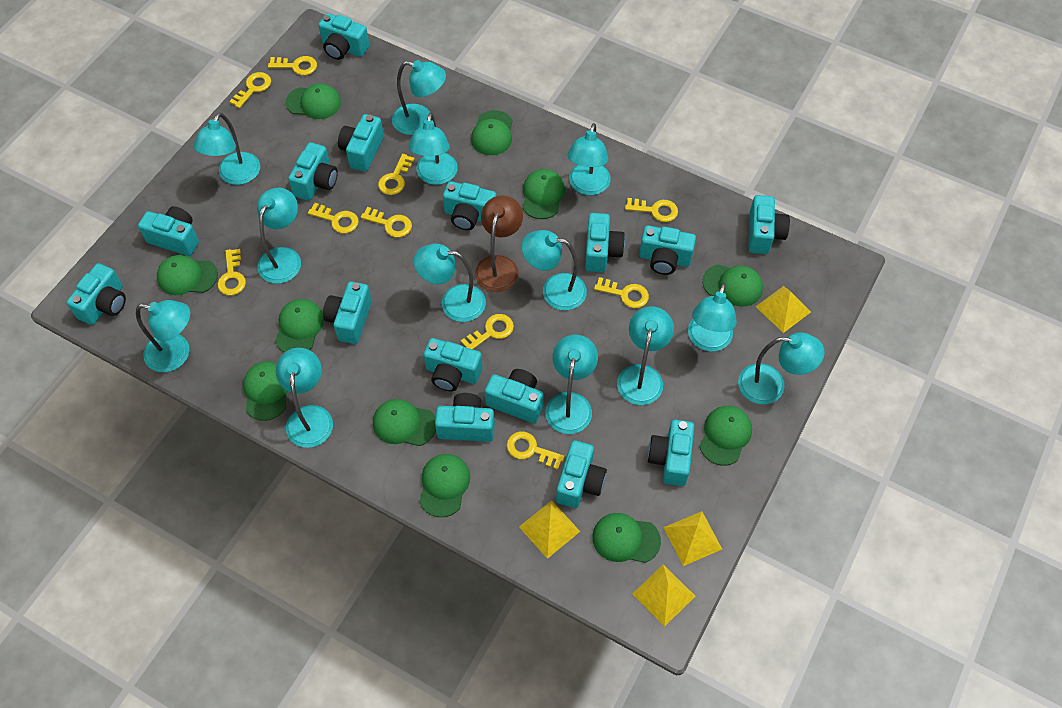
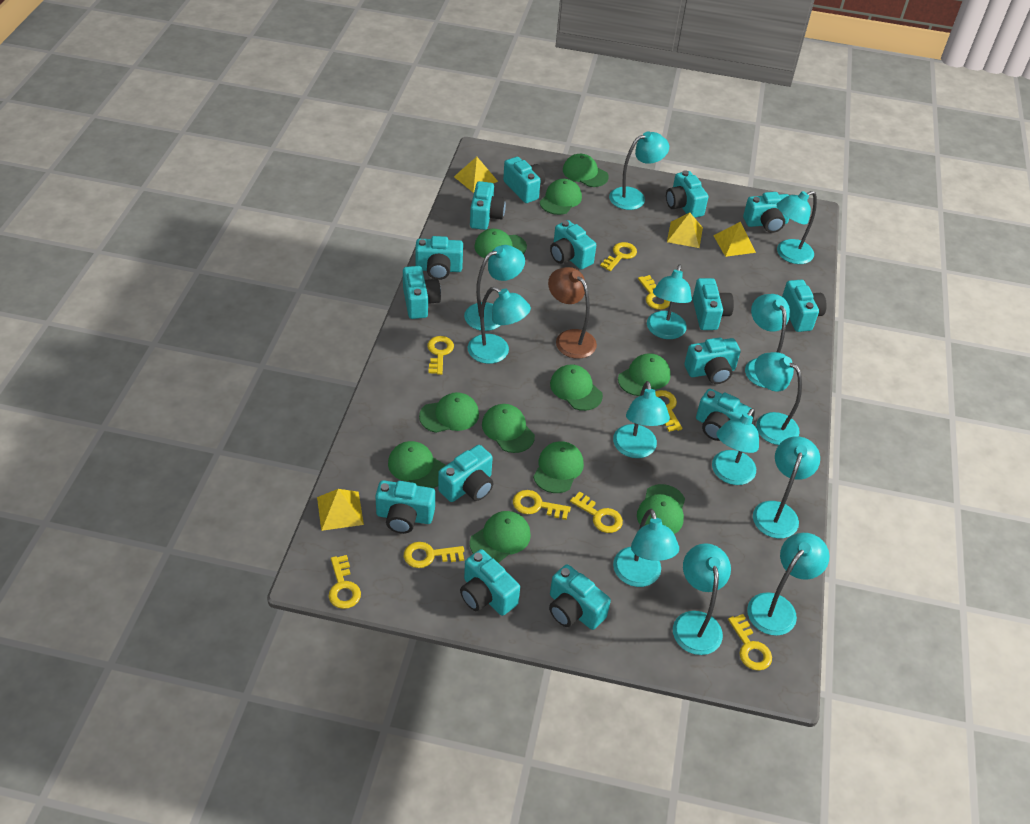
yellow key: [218,249,246,296] [229,72,271,108] [268,56,317,75] [308,203,359,234] [361,207,412,238] [378,154,415,195] [461,314,514,349] [506,431,565,470] [594,277,649,308] [625,198,678,222] = 10 -> [328,555,361,609] [404,542,464,568] [427,336,454,375] [513,490,571,520] [570,491,623,533] [600,242,637,271] [638,275,670,310] [655,390,682,432] [728,614,772,671] = 9

